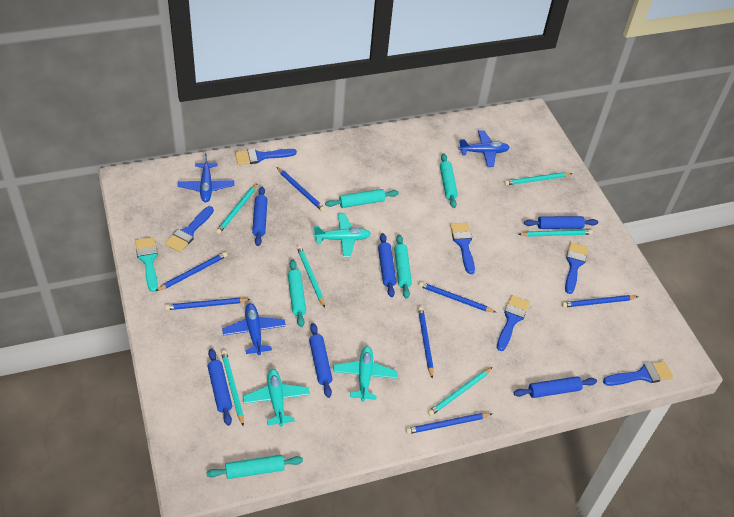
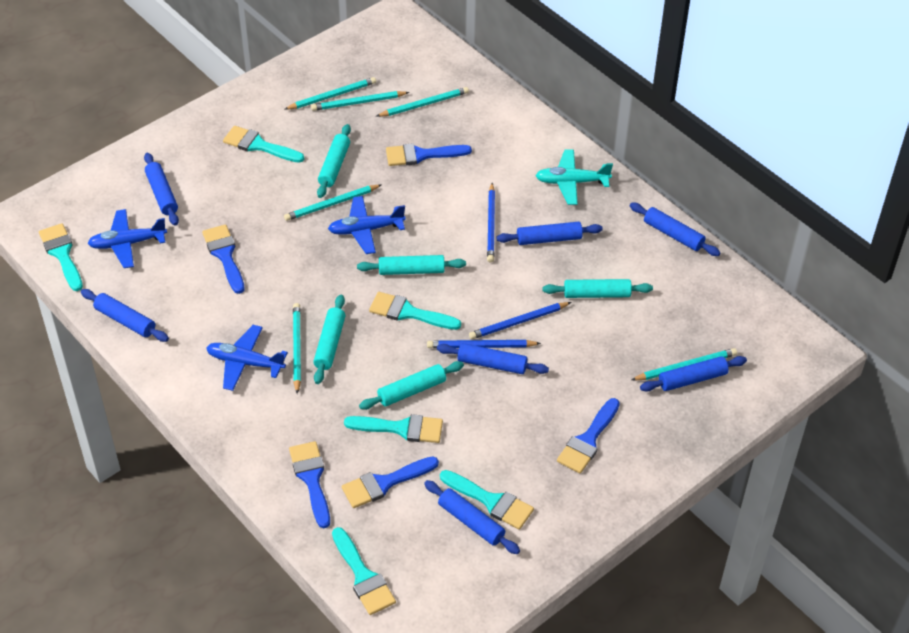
blue brush: [165,206,214,252] [235,149,297,165] [450,223,475,274] [497,295,530,351] [565,242,588,294] [603,361,673,386] = 6 -> [202,224,245,294] [289,441,330,528] [342,457,439,508] [386,143,472,166] [557,398,620,474] = 5
blue pencil: [156,252,227,291] [165,298,251,310] [277,167,325,212] [406,413,492,434] [418,307,434,379] [419,282,497,313] [562,295,638,308] = 7 -> [427,340,541,348] [469,302,572,339] [487,183,495,263] = 3
blue rolling pin: [208,348,232,426] [252,187,268,246] [309,323,333,398] [378,233,396,297] [514,376,597,398] [524,216,598,229] = 6 -> [81,289,169,342] [144,153,179,226] [424,480,520,554] [437,343,549,374] [496,222,603,245] [630,202,720,256] [640,356,747,392] = 7
turquoise brush: [135,237,158,292] = 1 -> [39,223,83,291] [223,126,304,163] [332,527,396,615] [344,414,443,443] [369,292,461,330] [440,470,534,530] = 6
turquoise plane: [243,369,310,427] [313,214,371,258] [333,346,398,402] = 3 -> [535,150,613,205] = 1

